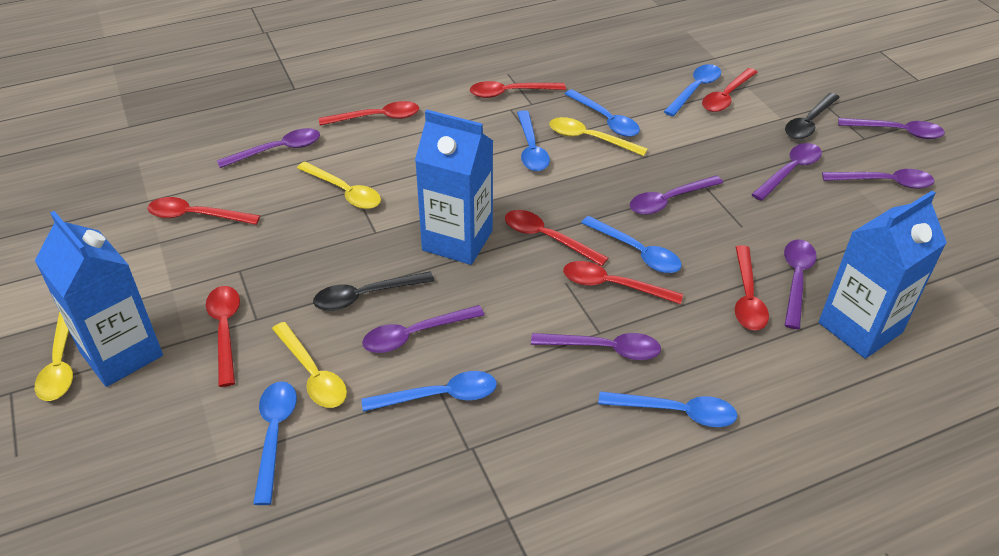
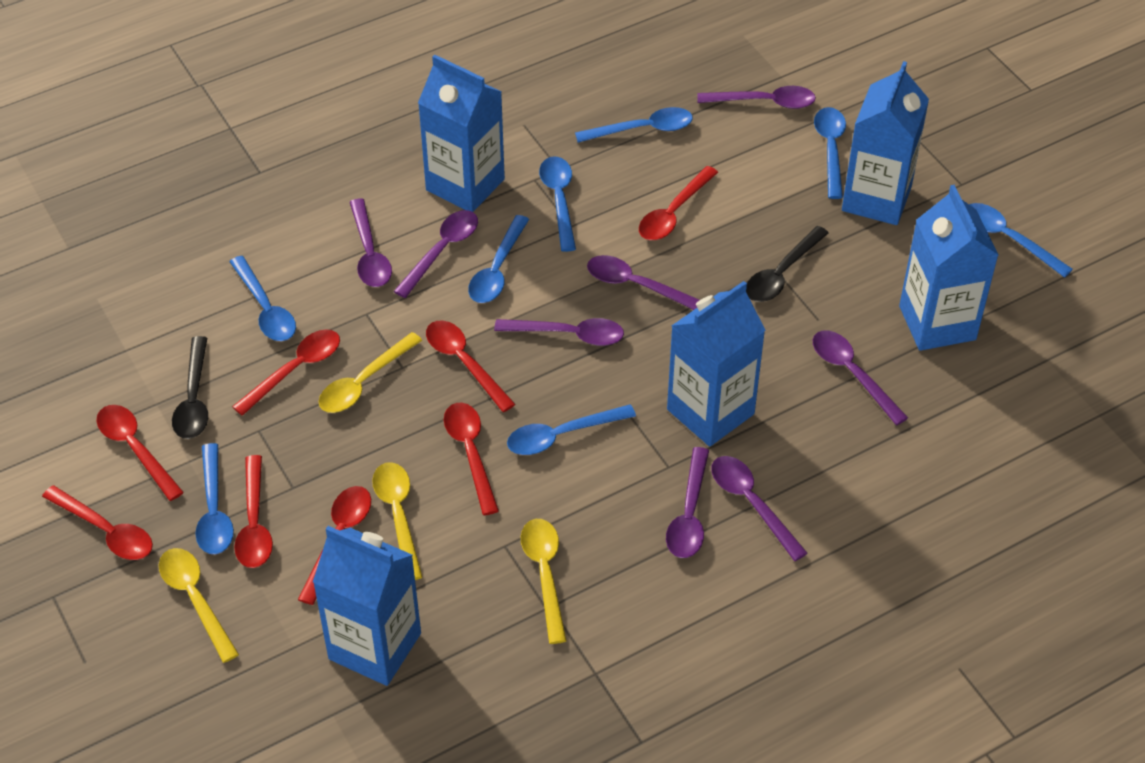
blue carton: [35,211,163,387] [415,110,493,265] [819,191,947,359] = 3 -> [313,526,421,686] [418,55,505,212] [667,281,766,447] [842,61,929,225] [899,185,998,351] = 5
blue spoon: [253,381,297,505] [361,371,497,412] [517,110,550,171] [565,89,640,137] [581,216,681,273] [598,391,737,427] [664,64,721,116] = 7 -> [195,443,234,554] [229,256,296,341] [468,215,529,303] [507,404,636,455] [539,156,576,252] [575,107,693,143] [814,107,846,199] [969,203,1073,278] = 8

